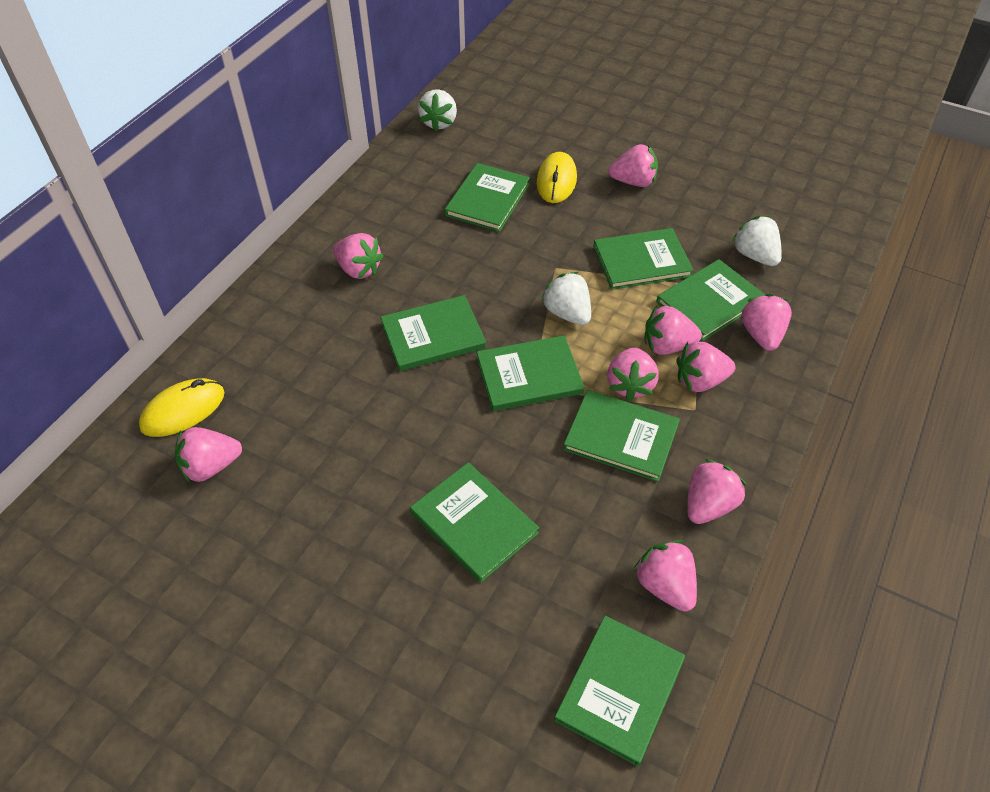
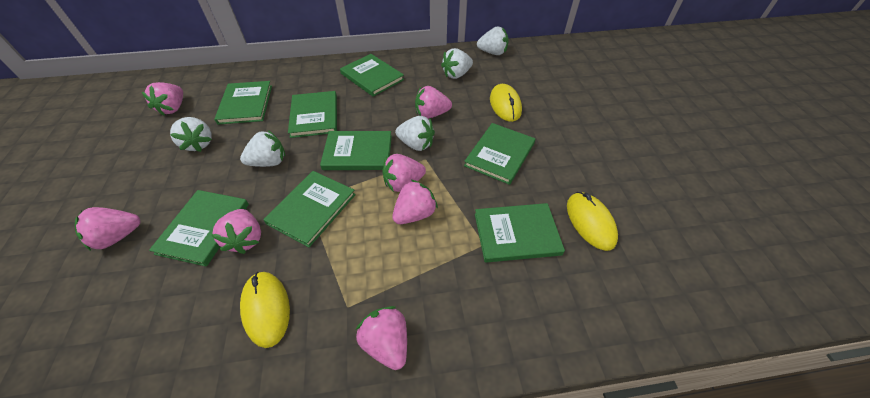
pink strawberry: [175,427,242,483] [333,233,383,279] [607,348,659,401] [609,144,658,187] [634,540,697,612] [644,306,702,355] [677,341,735,392] [687,459,747,524] [741,294,792,351] = 9 -> [75,207,140,251] [142,82,183,116] [212,209,261,254] [356,306,407,370] [382,154,426,192] [392,180,438,224] [415,86,452,119] = 7
white strawberry: [418,89,457,131] [541,272,591,325] [732,216,782,266] = 3 -> [170,117,212,152] [240,130,285,167] [395,116,435,151] [441,48,473,79] [477,27,509,55] = 5
yellow mouse: [139,378,225,437] [537,152,577,203] = 2 -> [240,272,290,348] [490,84,522,122] [567,192,618,251] = 3

